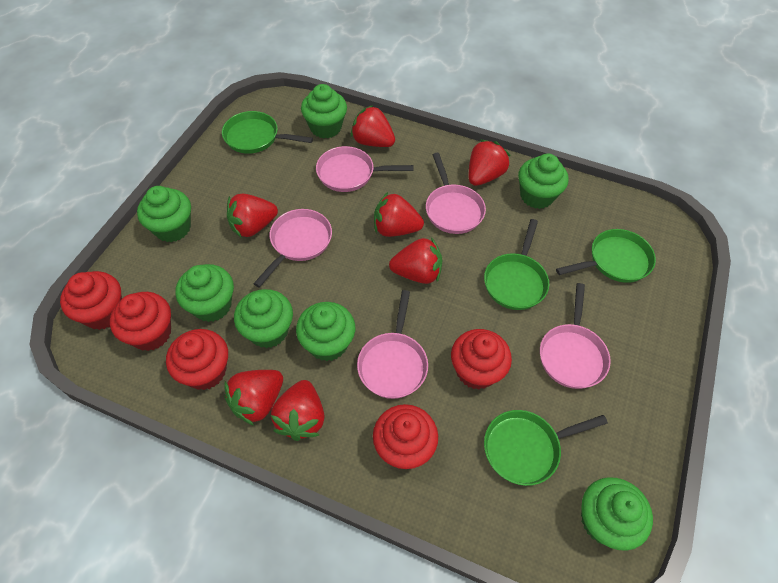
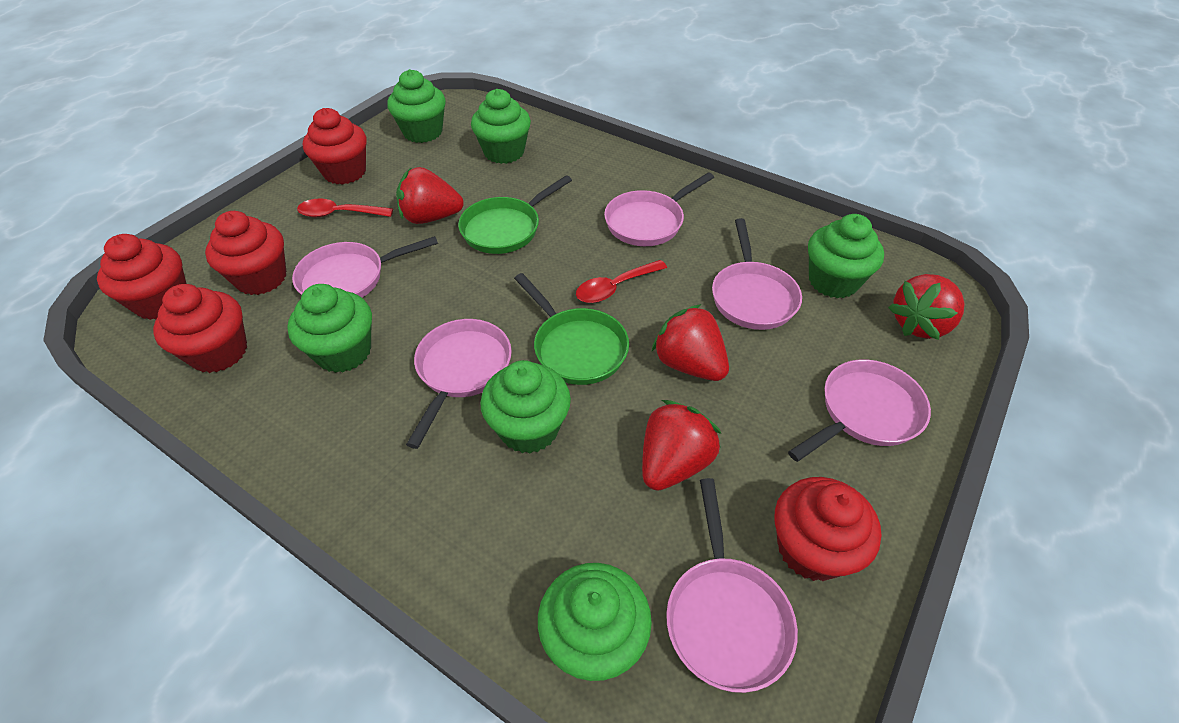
green cupcake: [137,186,191,242] [176,264,234,322] [234,289,293,348] [296,302,355,361] [301,84,347,139] [518,154,568,209] [581,477,653,551] = 7 -> [287,284,372,373] [387,69,446,143] [471,89,531,164] [480,360,571,454] [538,563,652,681] [808,214,884,299] = 6
green pan: [222,111,313,154] [484,219,549,310] [484,410,608,486] [556,229,656,283] = 4 -> [458,175,572,254] [514,273,629,385] = 2
pink pan: [253,209,332,288] [316,146,414,192] [357,290,428,399] [426,153,486,234] [540,283,611,389] = 5 -> [292,236,438,298] [406,319,512,449] [604,172,714,246] [666,478,798,693] [712,218,802,330] [788,359,931,462] = 6
red spoon: none = 0 -> [297,198,393,217] [576,260,667,303] = 2
red strawberry: [224,370,283,426] [227,193,278,237] [271,380,325,441] [350,105,395,147] [374,192,424,237] [389,237,443,284] [469,140,511,186] = 7 -> [396,167,464,224] [642,400,721,491] [652,304,729,381] [888,274,964,340] = 4

